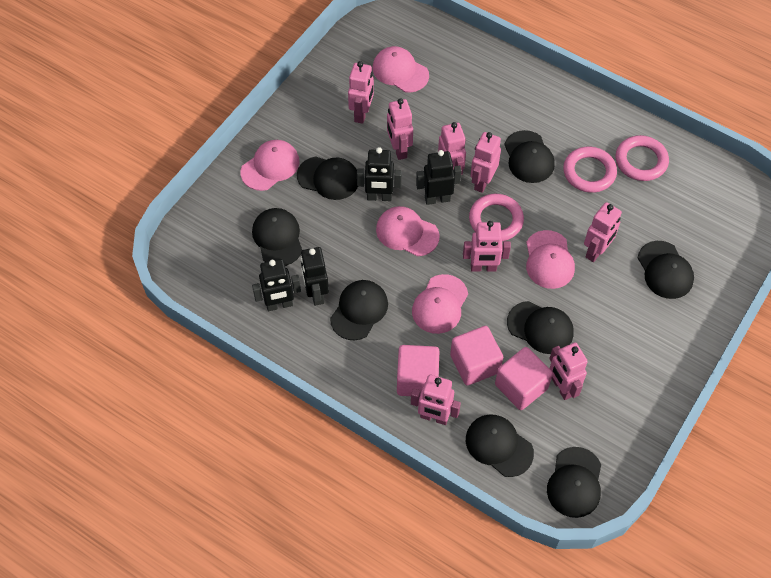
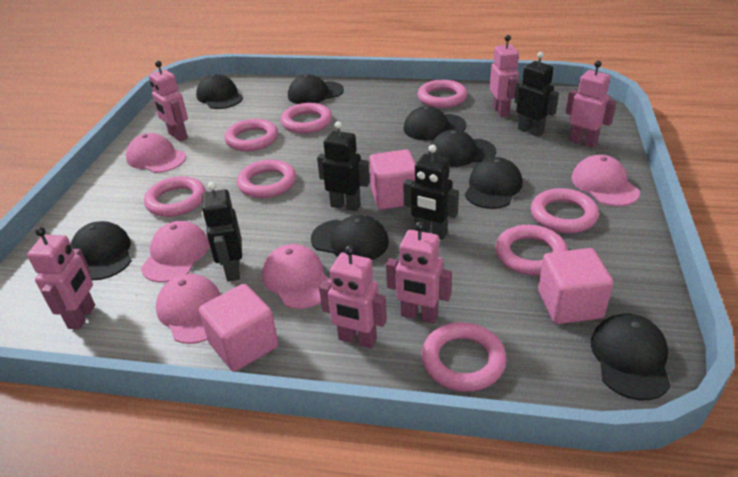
pink ring: [469,194,524,241] [563,147,617,193] [616,135,669,181] = 3 -> [144,176,206,217] [225,119,278,152] [237,160,296,198] [281,103,332,134] [417,80,467,108] [421,322,506,392] [495,225,568,275] [531,188,599,233] = 8
pink robot: [348,61,374,124] [387,98,413,160] [411,375,461,425] [438,122,466,175] [463,221,511,272] [470,132,501,193] [549,342,588,400] [584,202,622,262] = 8 -> [27,227,95,329] [149,61,188,142] [319,245,387,349] [386,222,452,324] [490,35,519,118] [566,61,617,148] = 6

